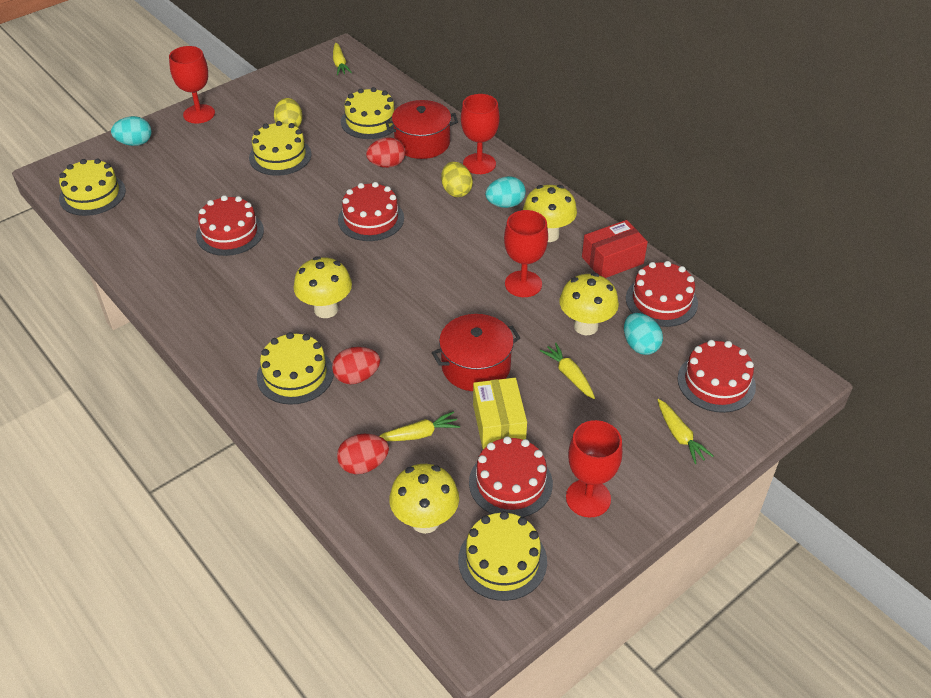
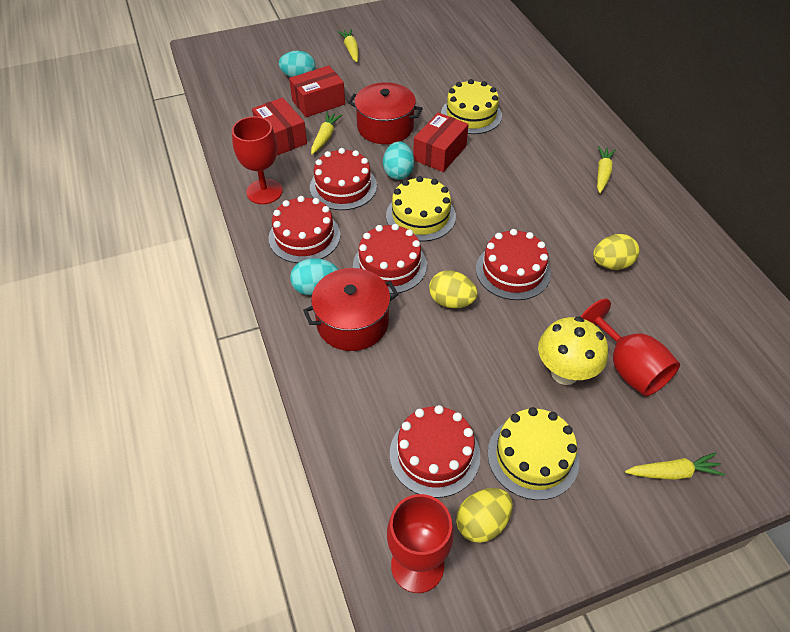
red box: [582,220,648,278] = 1 -> [252,97,307,155] [289,66,345,117] [413,112,469,172] = 3
red egg: [332,347,380,384] [337,434,389,474] [366,137,405,168] = 3 -> none = 0
red goblet: [169,46,215,123] [461,94,499,174] [504,210,548,297] [566,420,623,517] = 4 -> [232,116,283,204] [387,494,454,593] [581,298,680,396] = 3
yellow box: [473,378,527,449] = 1 -> none = 0
yellow cake: [59,159,126,216] [249,121,312,176] [257,332,334,405] [341,87,395,139] [458,511,547,601] = 5 -> [386,176,456,242] [441,79,502,134] [488,407,579,500] = 3
yellow egg: [274,98,303,127] [441,162,473,197] = 2 -> [429,270,478,308] [456,488,513,543] [593,234,640,270] = 3
yellow mushroom: [294,256,352,318] [389,464,459,534] [523,185,577,242] [559,273,619,335] = 4 -> [538,317,608,385] = 1

